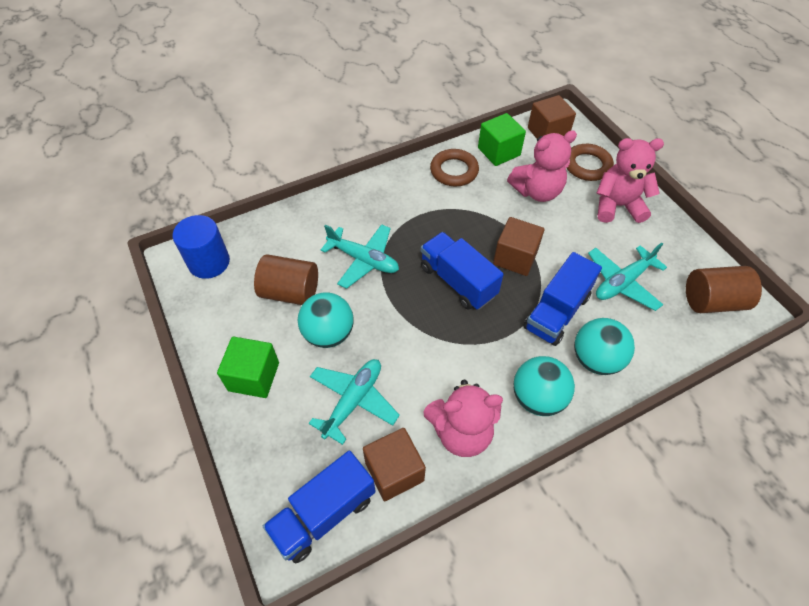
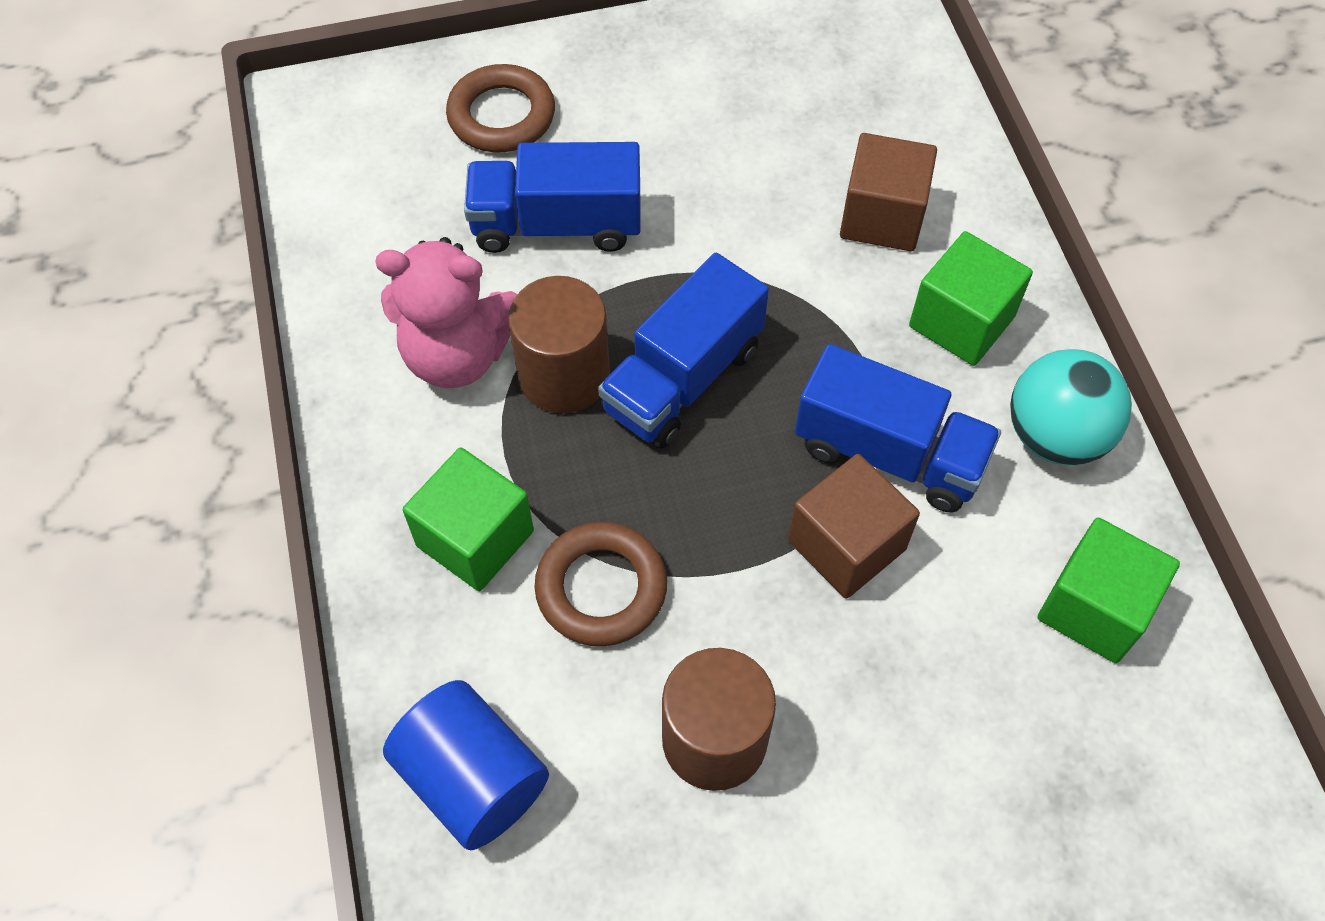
brown cube: [363,428,426,501] [493,217,545,276] [528,95,576,139] = 3 -> [788,454,920,599] [840,133,937,251] = 2
green cube: [217,337,279,398] [478,113,526,166] = 2 -> [403,447,534,591] [909,231,1033,366] [1038,517,1180,663] = 3
pink teddy bear: [424,380,503,457] [507,130,577,202] [597,138,664,223] = 3 -> [375,237,517,388] = 1
turquoise ball: [298,292,354,348] [513,356,575,416] [574,318,635,375] = 3 -> [1010,349,1132,466] = 1
turquoise plane: [309,359,400,445] [321,224,399,289] [588,243,667,311] = 3 -> none = 0

